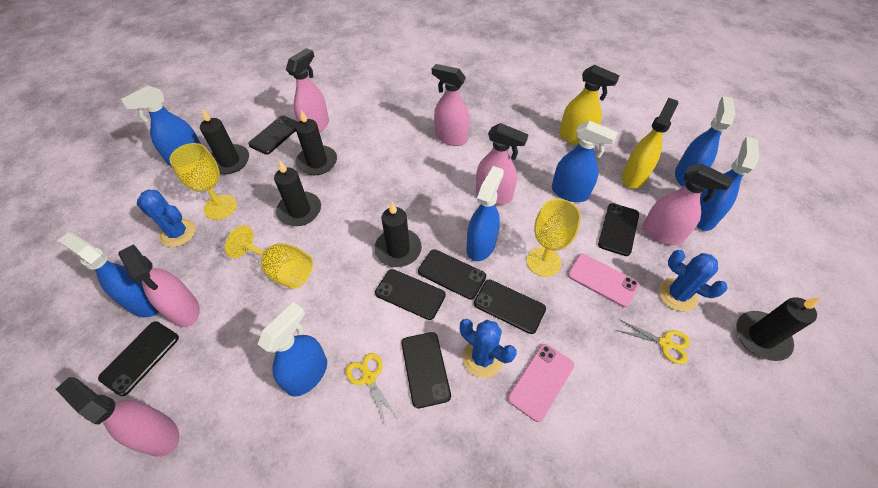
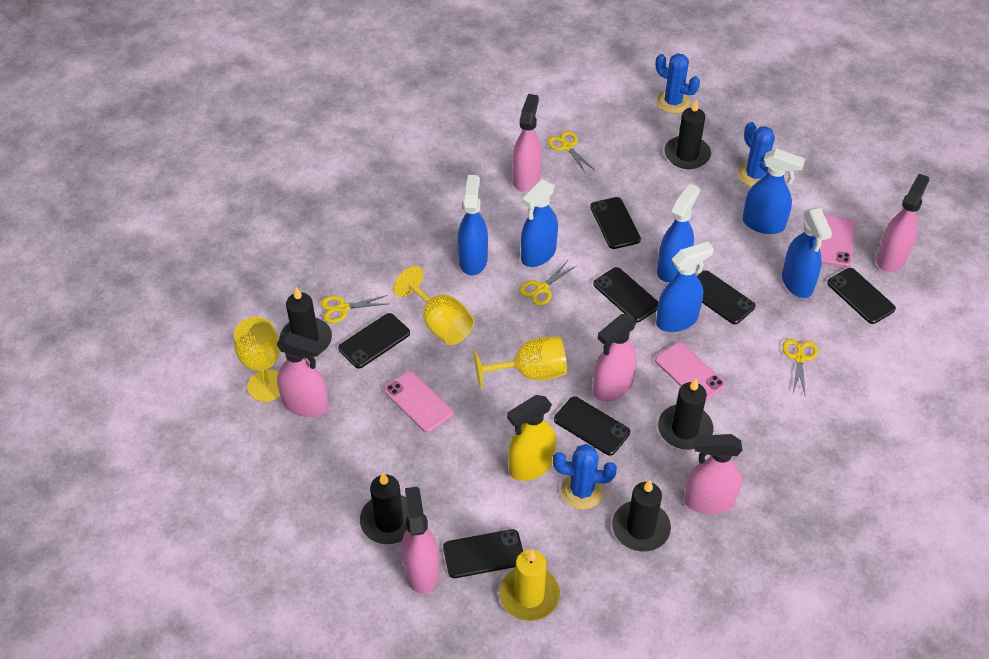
blue spray bottle: [57,232,159,317] [121,86,201,166] [258,302,327,397] [467,166,504,261] [552,121,618,202] [675,96,735,187] [696,136,759,231] = 7 -> [458,175,488,275] [521,179,558,267] [656,242,714,332] [657,184,700,282] [743,149,806,234] [782,208,832,298] = 6
pink phone: [508,344,574,422] [568,254,639,307] = 2 -> [384,371,453,433] [655,342,726,402] [820,215,855,267] = 3
yellow candle: none = 0 -> [499,549,560,621] = 1
yellow scissors: [346,353,399,426] [616,319,690,364] = 2 -> [321,295,388,323] [519,260,576,306] [548,131,595,174] [782,339,818,397] = 4
yellow spray bottle: [559,65,620,145] [622,98,678,189] = 2 -> [507,395,556,481] = 1

